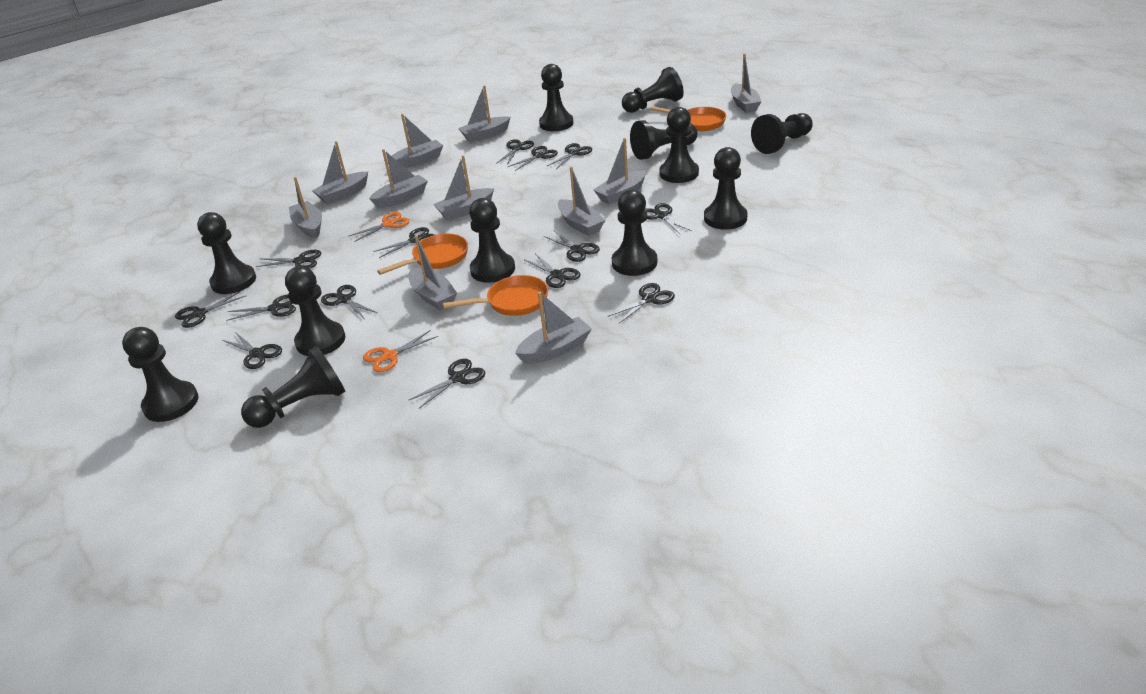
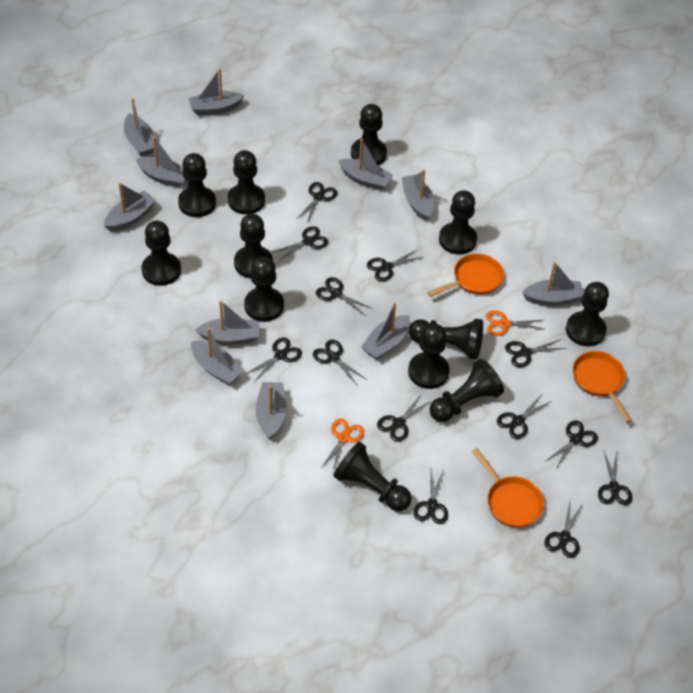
black scissors: [175,291,246,328] [222,332,282,369] [226,294,296,321] [255,250,321,269] [321,285,377,319] [373,227,435,258] [409,359,485,409] [496,139,534,165] [508,146,558,171] [524,253,580,288] [543,231,600,262] [546,143,592,169] [608,283,675,323] [645,203,692,235] = 14 -> [246,337,302,382] [274,226,329,261] [297,182,337,223] [313,340,366,385] [316,277,373,316] [367,249,423,282] [377,393,432,442] [413,469,448,524] [497,394,552,439] [505,339,566,367] [544,502,583,558] [546,420,598,470] [598,451,633,505] = 13

